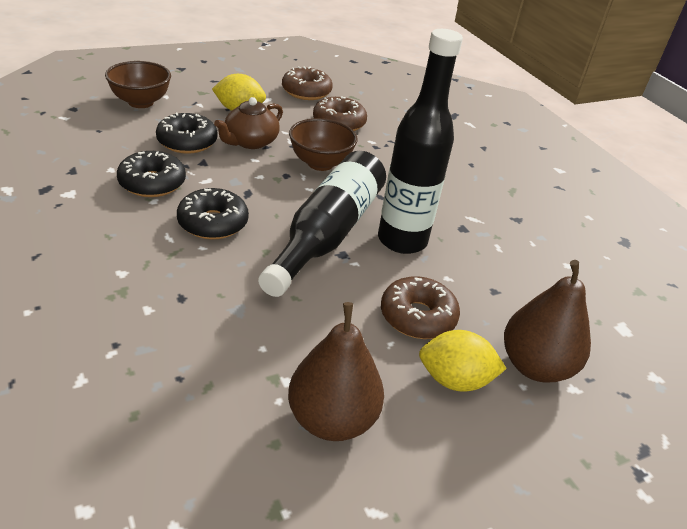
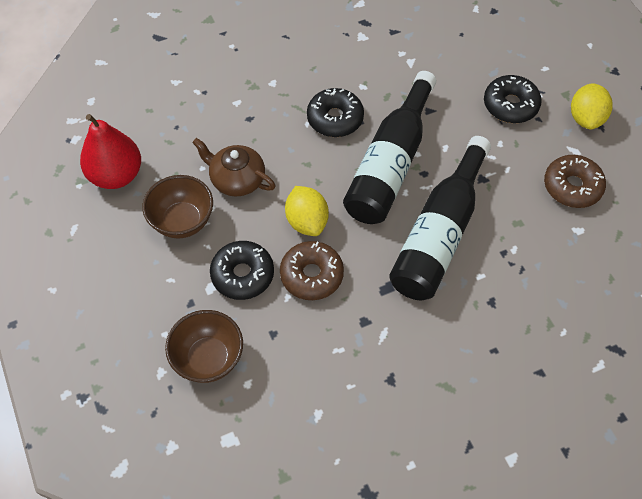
brown donut: [282,66,333,100] [313,96,367,131] [381,276,460,339] = 3 -> [280,241,344,300] [544,155,606,208] = 2
brown pear: [288,302,384,441] [504,260,591,383] = 2 -> none = 0
red pear: none = 0 -> [80,114,141,189] = 1

